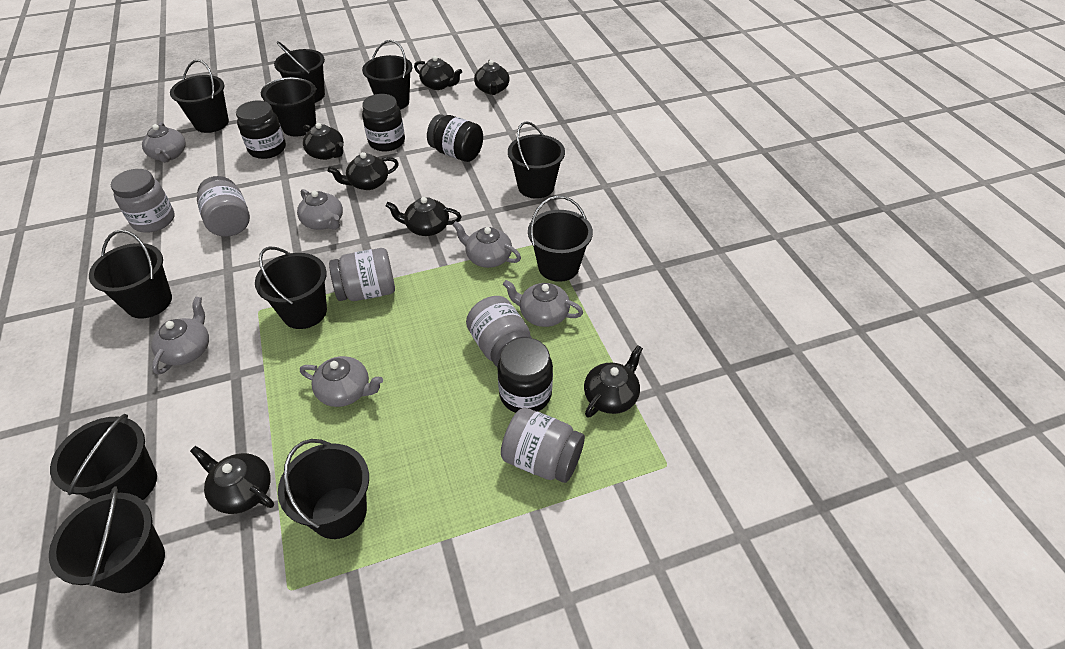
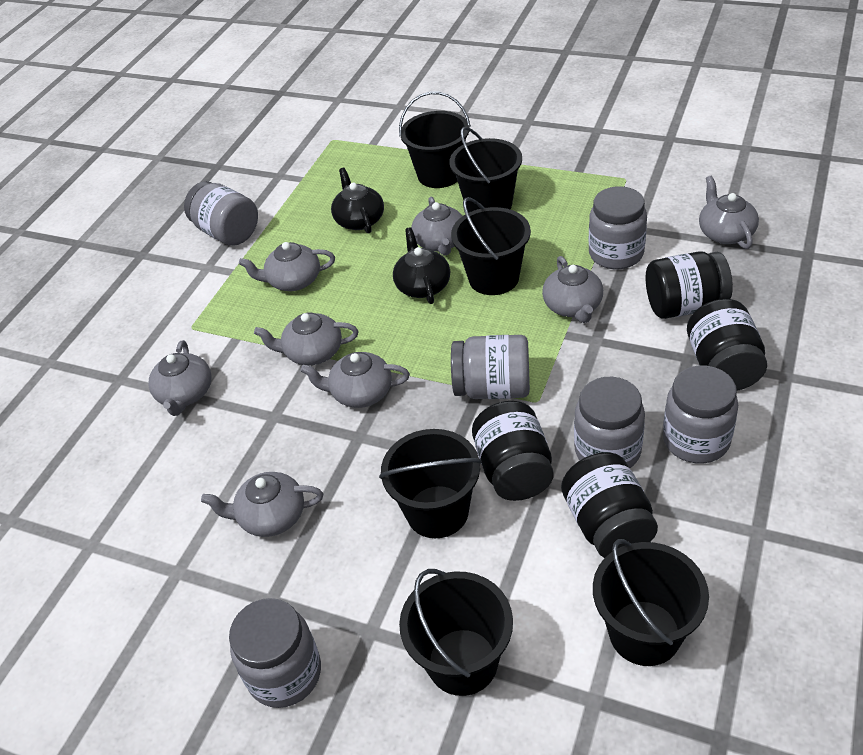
black bucket: [49,486,165,593] [50,414,157,500] [89,230,172,319] [170,59,229,133] [255,246,327,329] [261,77,317,136] [274,41,325,103] [278,439,369,539] [362,40,412,110] [508,121,565,199] [528,196,593,282] = 11 -> [379,429,482,538] [399,91,471,188] [399,569,513,696] [449,127,522,213] [451,197,531,295] [593,539,709,666] = 6
black teapot: [190,446,274,514] [303,123,344,160] [328,152,399,190] [385,197,462,236] [414,56,462,90] [474,60,510,95] [584,345,643,418] = 7 -> [331,168,384,234] [393,227,450,304] = 2
grey jar: [111,169,175,233] [197,176,250,237] [329,248,395,301] [466,296,532,367] [501,408,585,483] = 5 -> [184,181,258,245] [229,598,321,708] [451,335,530,399] [574,377,645,468] [589,186,647,269] [663,365,738,463] = 6
grey teapot: [142,122,186,163] [151,296,209,375] [297,189,343,230] [300,356,383,407] [452,221,521,268] [503,280,583,327] = 6 -> [148,340,212,416] [201,472,323,537] [239,242,335,291] [254,313,358,366] [301,352,410,408] [411,196,462,256] [542,256,603,323] [699,176,759,249] = 8

